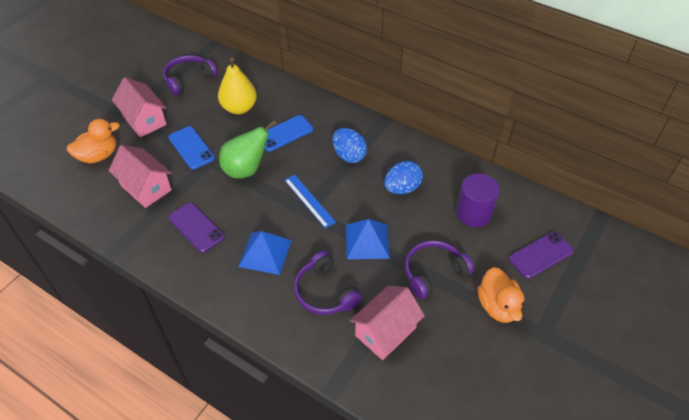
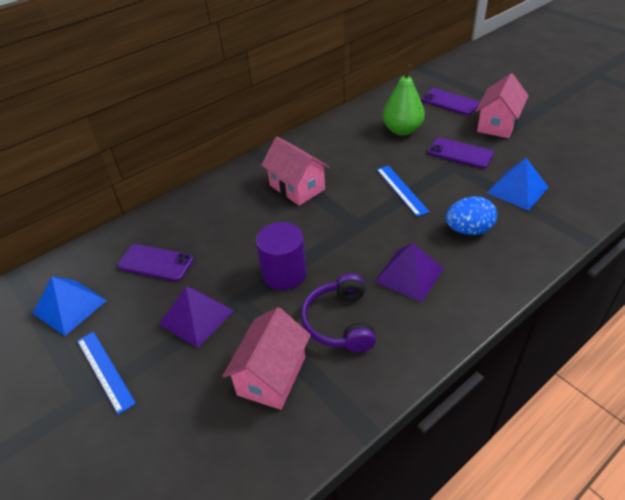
blue egg: [333,128,367,163] [384,161,423,194] = 2 -> [445,196,497,235] = 1
blue phone: [169,126,215,170] [265,115,313,152] = 2 -> none = 0
blue ruler: [285,175,336,228] = 1 -> [77,332,136,415] [377,166,430,216] = 2
orange duck: [67,119,120,163] [478,267,524,323] = 2 -> none = 0
purple headphones: [163,55,218,96] [294,251,362,315] [405,240,474,299] = 3 -> [301,273,376,352] = 1
purple phone: [168,202,225,253] [509,232,574,279] = 2 -> [117,244,194,281] [421,88,479,115] [428,137,494,168] = 3
purple pyramid: none = 0 -> [159,287,234,348] [374,243,444,302] = 2
yellow pear: [218,58,257,114] = 1 -> none = 0

